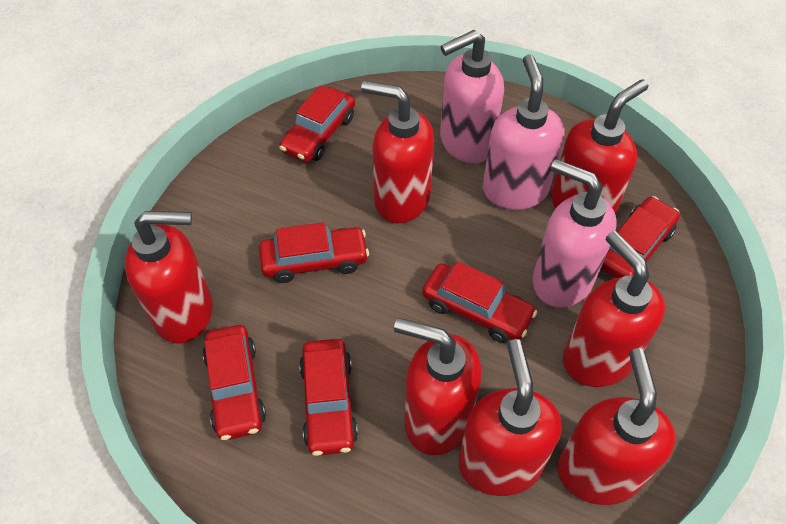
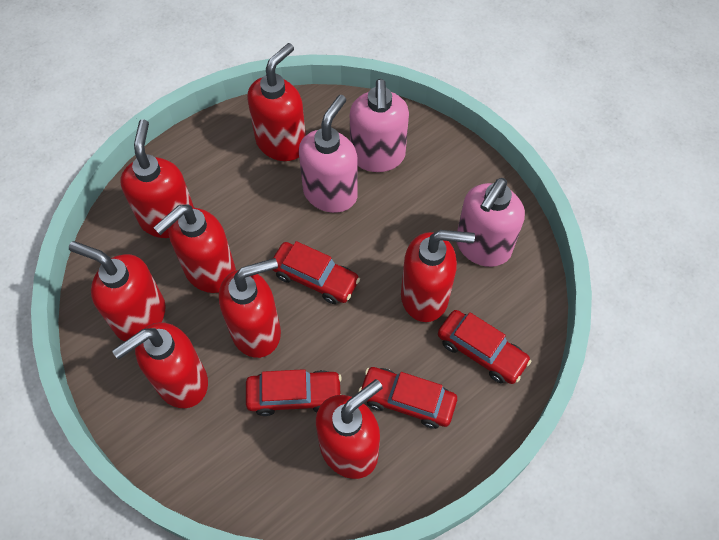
red car: [202,325,266,440] [259,222,369,283] [279,85,355,162] [299,339,358,456] [422,261,537,343] [601,196,680,278] = 6 -> [246,369,342,416] [273,241,360,304] [358,367,457,429] [438,310,531,384] = 4
red soap dispenser: [125,211,213,344] [361,81,434,223] [394,318,481,455] [459,339,562,496] [551,79,649,215] [558,348,676,505] [563,231,665,387] = 7 -> [69,241,166,341] [112,322,208,408] [120,119,194,238] [153,204,236,293] [219,258,281,358] [248,43,306,161] [316,379,383,479] [401,230,475,322] = 8

